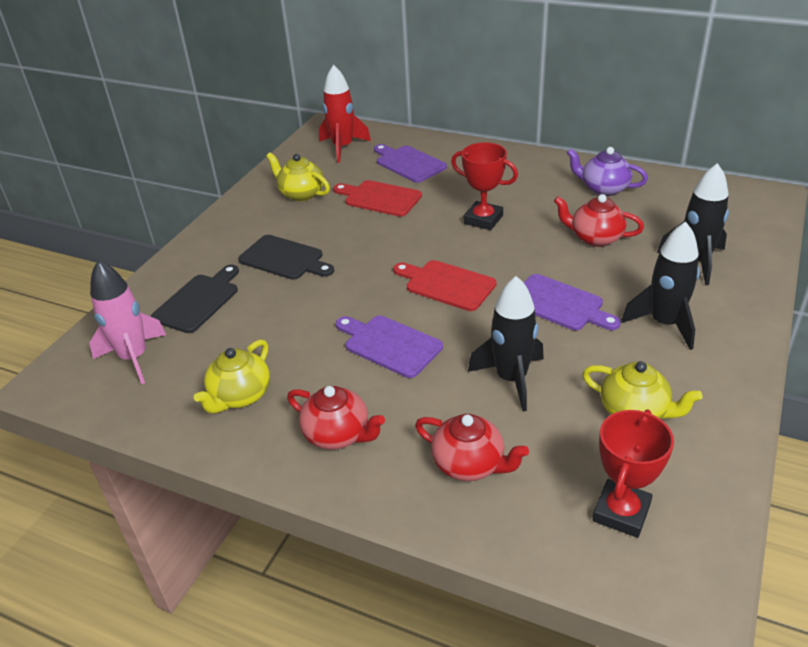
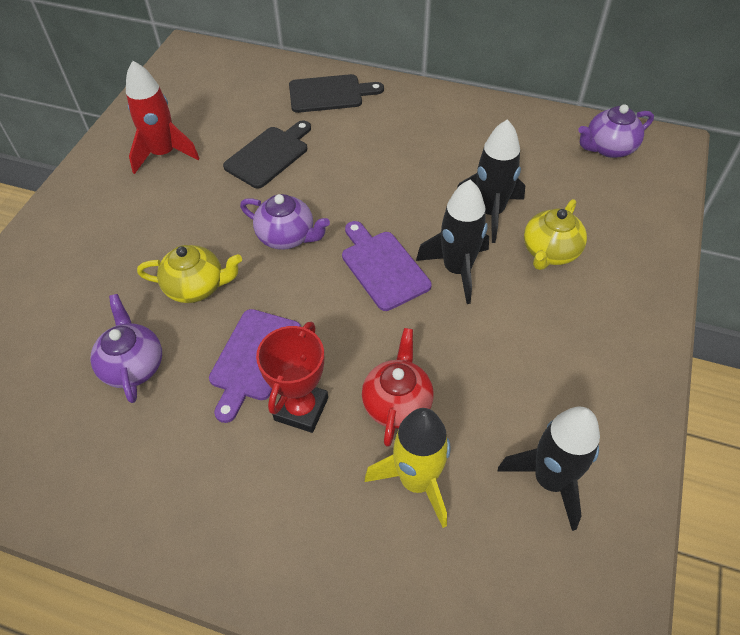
pink rocket: [89,260,166,384] = 1 -> none = 0
purple cutting board: [336,315,443,378] [374,144,447,183] [523,274,621,330] = 3 -> [209,309,301,423] [342,221,432,311] = 2
purple teapot: [567,147,648,196] = 1 -> [90,294,162,403] [240,194,330,250] [578,104,654,158] = 3
red cutting board: [333,180,422,217] [393,260,497,311] = 2 -> none = 0
red teapot: [287,386,385,450] [415,414,529,481] [554,194,644,247] = 3 -> [362,328,434,447] = 1
red trophy: [451,142,518,230] [592,409,674,538] = 2 -> [256,322,328,433] = 1
yellow rocket: none = 0 -> [365,408,450,528] = 1
yellow teapot: [194,339,270,414] [266,152,330,201] [582,361,703,419] = 3 -> [137,245,242,303] [524,199,587,270] = 2

